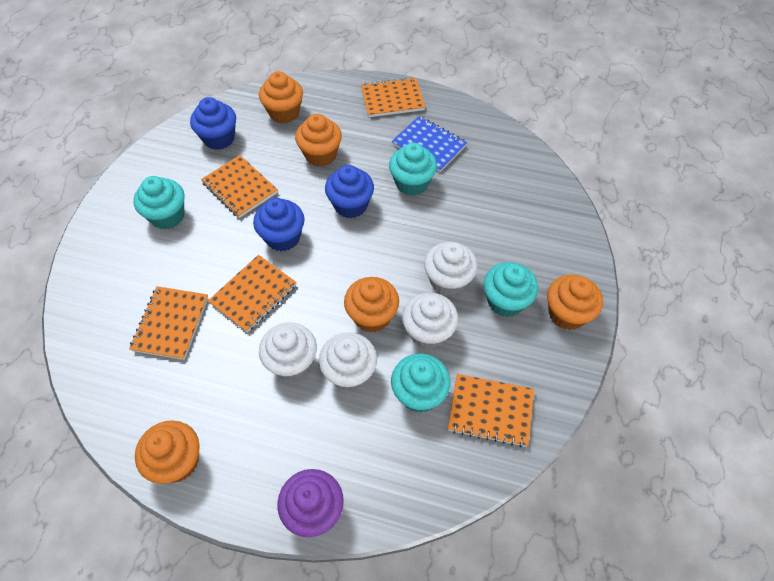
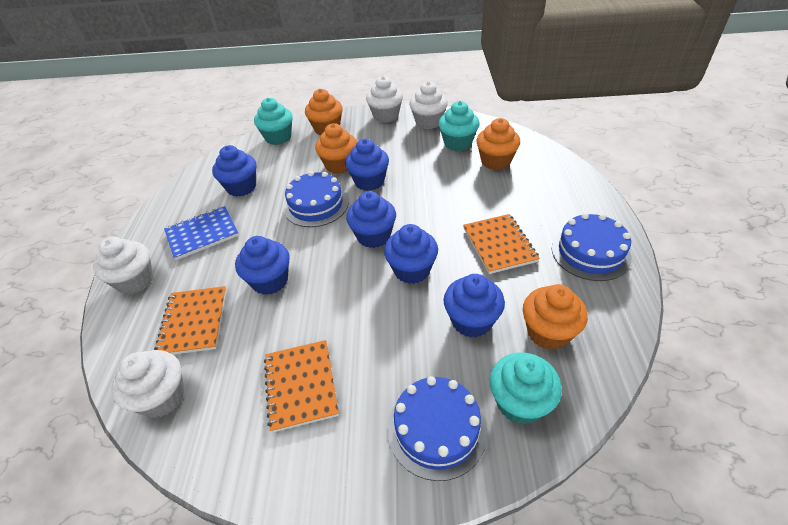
blue cake: none = 0 -> [284,171,348,227] [387,376,487,481] [552,213,632,281] = 3
blue cupcake: [190,97,236,150] [253,198,305,251] [325,165,374,218] = 3 -> [212,145,256,197] [235,236,290,295] [345,139,389,191] [346,191,396,248] [384,224,438,284] [443,274,505,338] = 6
orange cupcake: [135,420,200,484] [259,71,303,123] [295,114,342,167] [344,277,399,333] [547,274,603,330] = 5 -> [305,89,343,135] [315,123,357,174] [476,118,520,170] [523,284,588,350] = 4
orange notebook: [129,286,208,360] [201,155,278,218] [208,255,297,332] [361,77,425,117] [448,374,534,447] = 5 -> [154,286,227,355] [264,340,339,433] [463,214,540,274] = 3
purple cupcake: [277,469,344,537] = 1 -> none = 0
turquoise cupcake: [133,176,185,229] [389,143,437,196] [391,354,451,413] [483,262,538,317] = 4 -> [254,98,293,145] [438,101,480,151] [490,352,562,425] = 3

